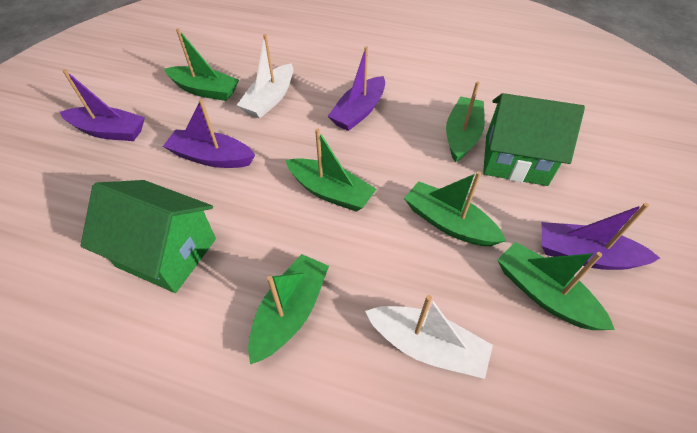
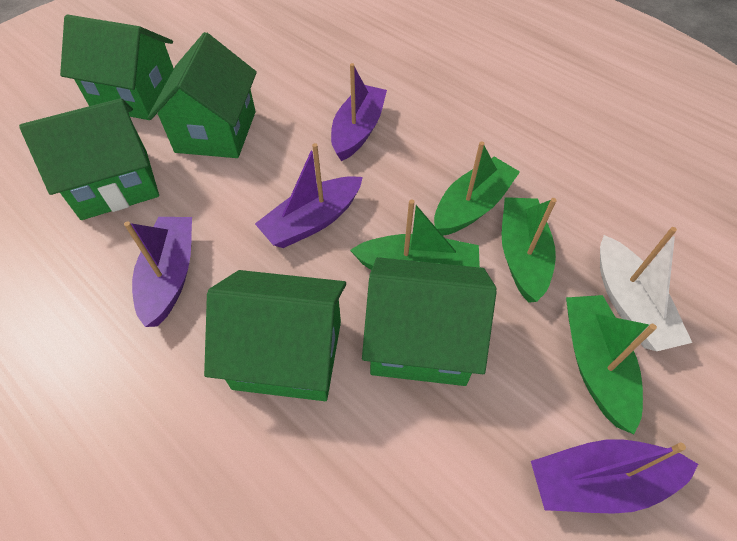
green boat: [164,28,239,101] [248,254,329,364] [286,128,376,212] [404,171,506,246] [446,81,485,162] [498,242,615,330] = 6 -> [350,199,480,270] [434,141,520,235] [502,197,557,303] [566,295,657,434] = 4
green house: [80,180,216,293] [483,93,585,186] = 2 -> [19,98,159,220] [60,14,174,120] [148,32,257,158] [204,270,346,401] [362,257,497,386] = 5
white boat: [237,34,293,118] [365,295,493,379] = 2 -> [600,227,692,351] = 1

